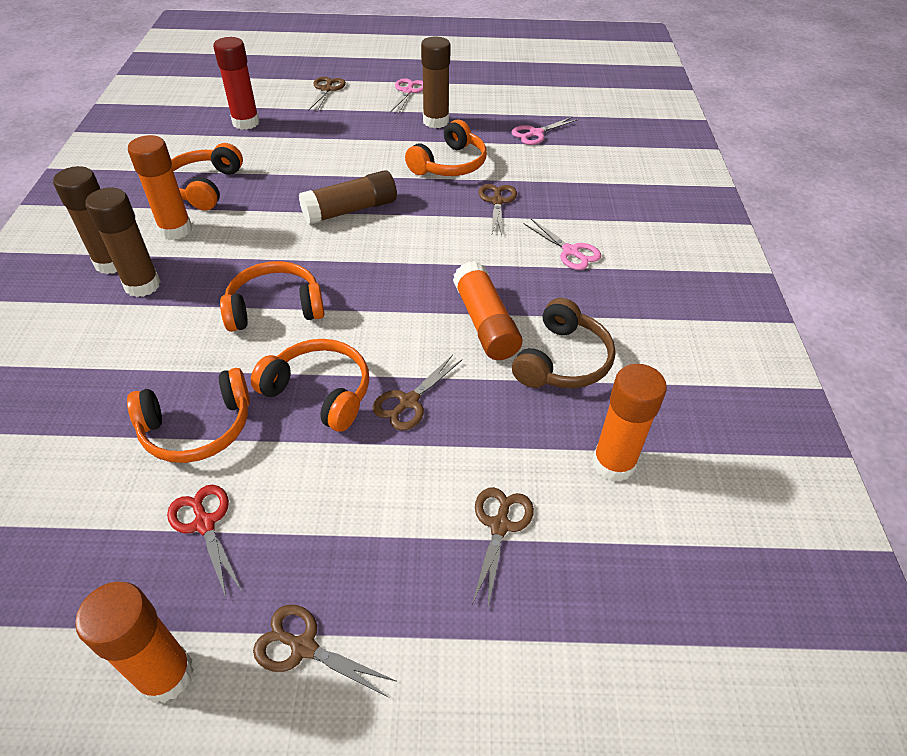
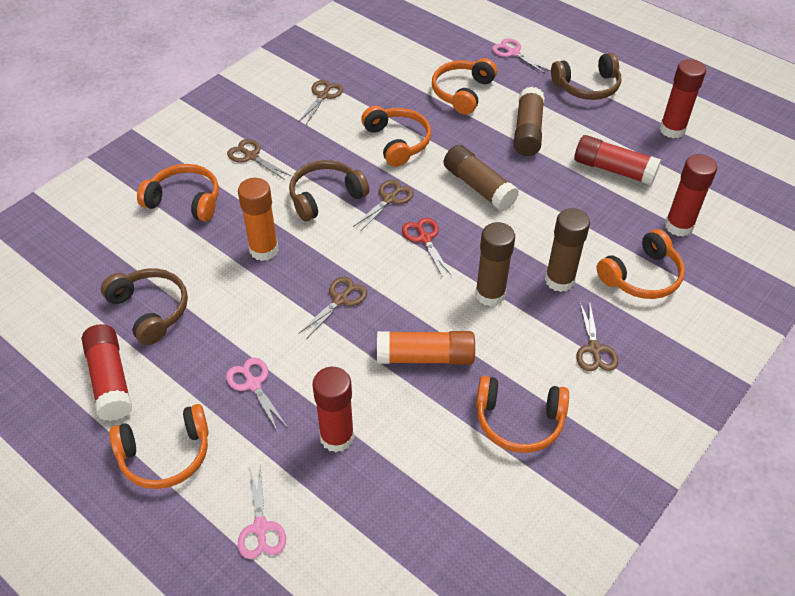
brown headphones: [512,298,616,388] = 1 -> [101,268,188,345] [289,160,369,221] [551,53,621,100] = 3
orange glue stick: [75,582,194,703] [128,135,192,240] [453,261,522,360] [592,364,667,482] = 4 -> [238,178,279,261] [377,331,475,365] = 2
orange headphones: [127,368,250,463] [171,143,243,211] [220,261,325,332] [251,339,369,432] [405,120,487,176] = 5 -> [109,404,209,489] [137,164,219,222] [361,106,431,167] [432,58,497,114] [476,376,569,453] [597,229,685,299] = 6
red glue stick: [213,37,260,130] = 1 -> [82,324,132,421] [313,367,354,452] [574,135,661,185] [659,59,706,139] [665,154,717,237] = 5

